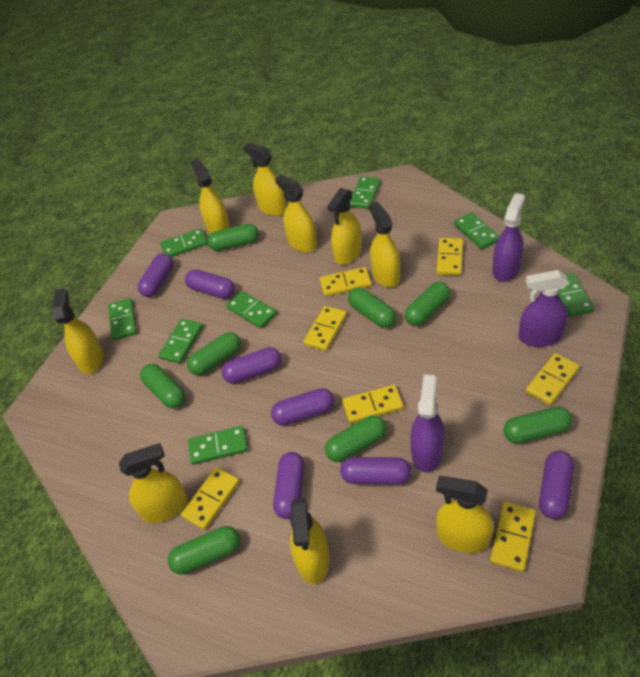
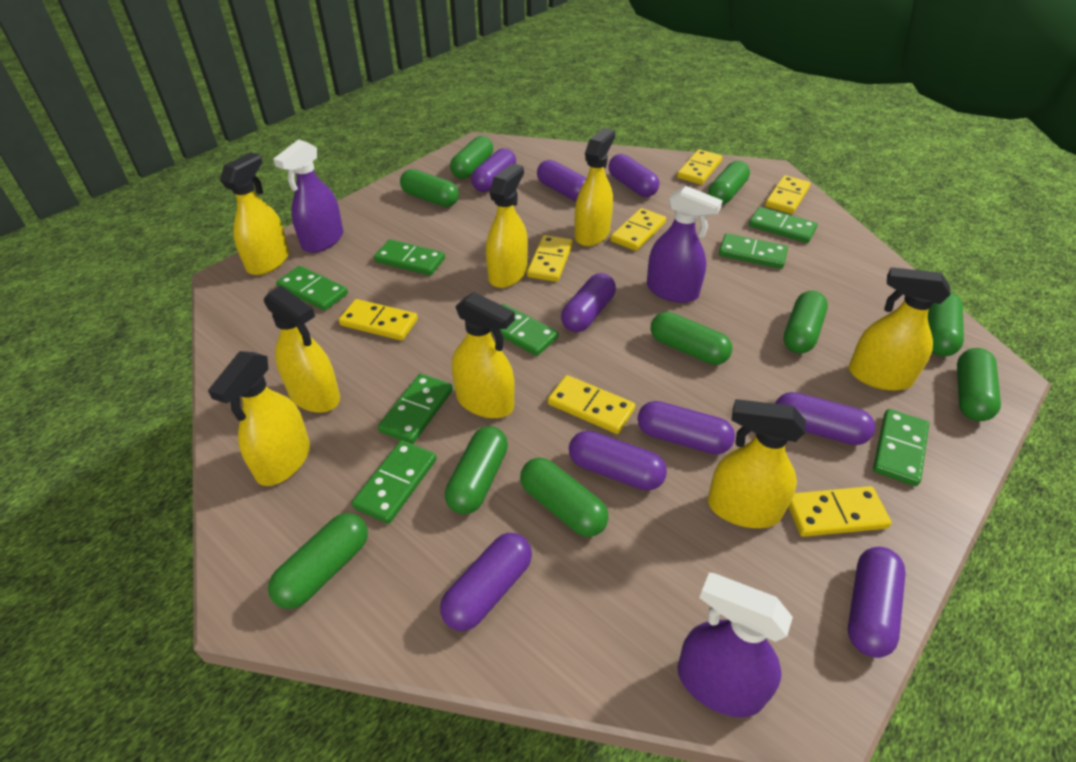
green capsule: [140,364,185,409] [168,526,240,574] [187,332,241,375] [207,223,259,251] [325,415,386,462] [348,287,396,328] [405,282,450,326] [503,406,572,444] = 8 -> [268,513,368,609] [400,169,459,207] [445,426,508,514] [450,136,493,179] [520,458,609,537] [651,312,732,365] [708,161,750,205] [783,290,828,354] [928,293,964,356] [957,348,1001,421] = 10
purple capsule: [138,253,173,297] [185,269,235,299] [222,347,281,384] [271,388,334,426] [273,452,305,519] [340,457,411,484] [539,450,574,519] = 7 -> [440,533,532,631] [471,148,516,192] [537,160,586,201] [561,273,616,332] [569,431,667,491] [608,154,659,197] [638,401,735,454] [775,392,875,445] [848,547,906,658] = 9
yellow spray bottle: [52,288,104,374] [119,443,188,523] [191,159,230,234] [243,142,287,216] [275,175,317,252] [290,498,330,584] [328,188,362,265] [369,202,400,287] [436,476,494,553] = 9 -> [208,351,310,486] [220,152,289,275] [264,286,340,413] [452,292,515,418] [486,163,528,288] [574,128,615,246] [708,399,806,528] [848,267,951,391] = 8

